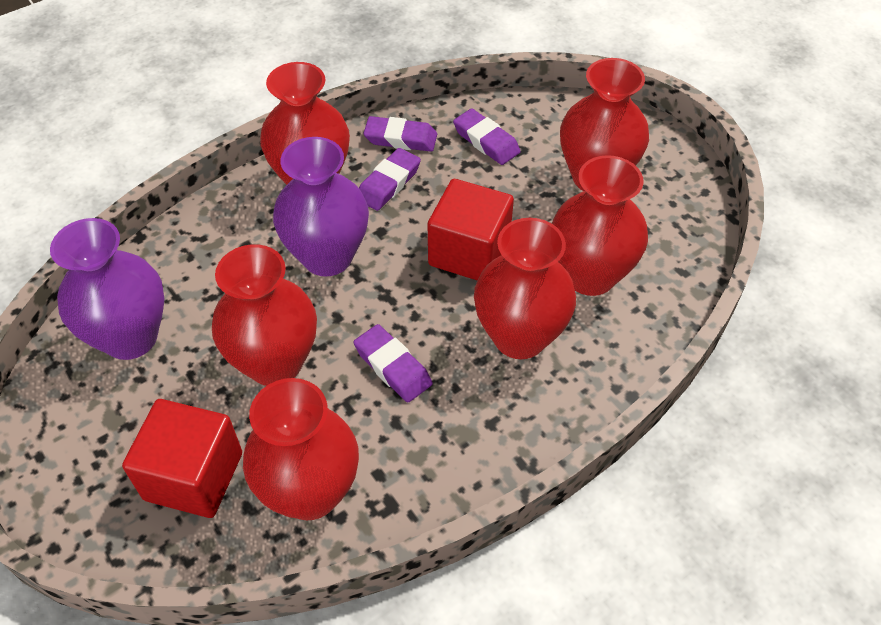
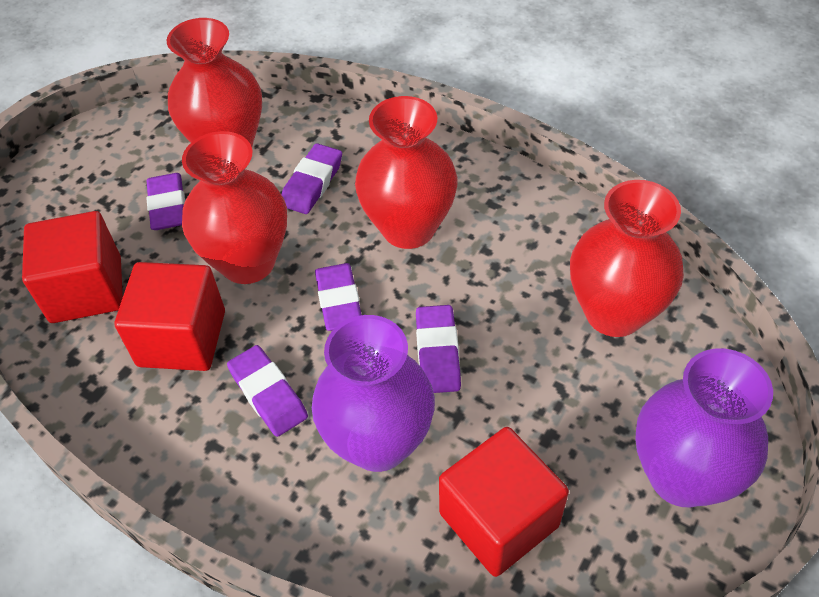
purple eraser: [354,324,433,402] [359,148,421,211] [363,116,437,152] [453,109,521,165] = 4 -> [146,173,185,230] [227,345,308,437] [282,143,342,214] [315,263,362,331] [416,305,461,393] = 5
red cube: [122,399,242,518] [428,179,514,281] = 2 -> [22,211,123,323] [115,262,225,371] [439,427,569,577] = 3
red vase: [212,244,317,386] [243,378,359,520] [260,62,350,185] [474,218,576,359] [552,155,648,296] [560,58,649,191] = 6 -> [167,18,262,147] [182,131,287,284] [355,96,458,249] [570,180,684,337] = 4

